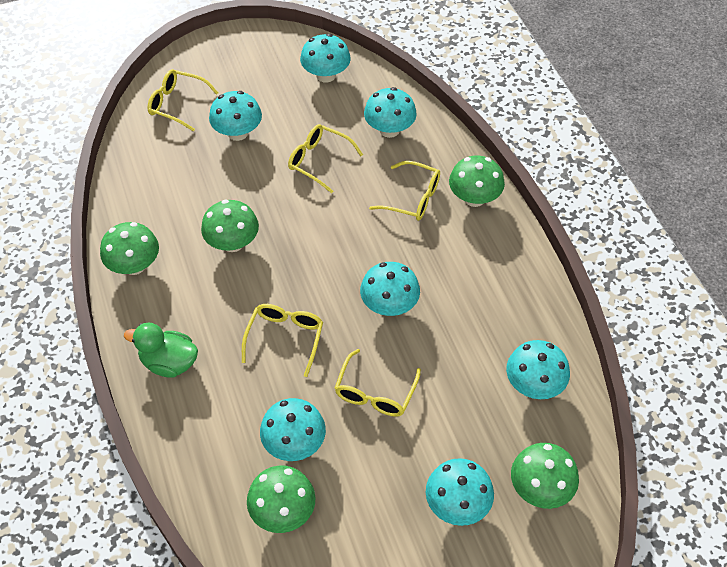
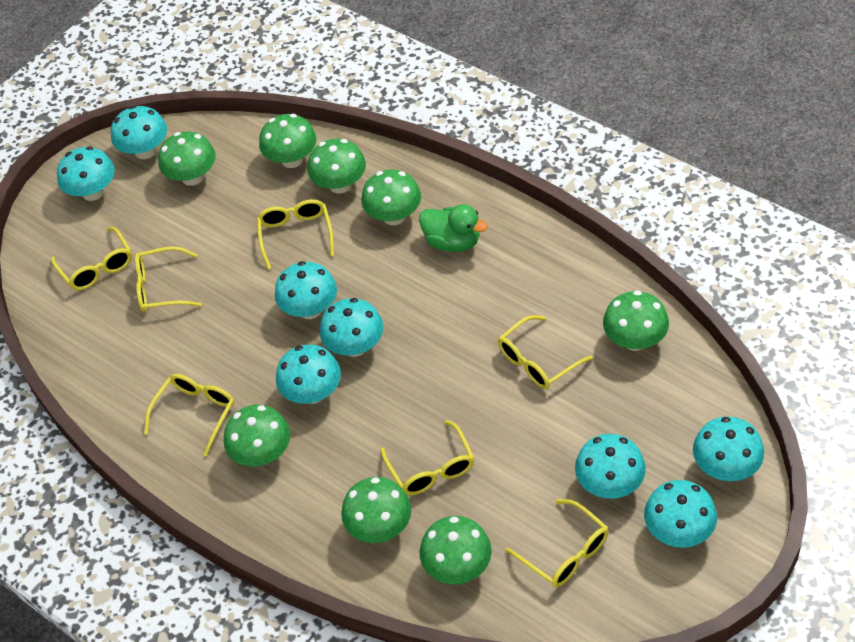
green mushroom: [100,222,159,275] [201,200,259,252] [247,465,316,533] [449,156,505,207] [511,443,579,509] = 5 -> [158,131,216,186] [224,405,290,466] [259,114,316,168] [308,139,366,194] [341,477,411,543] [361,169,421,225] [420,516,492,584] [603,290,669,351] = 8
turquoise mushroom: [209,91,262,141] [260,398,326,461] [300,34,351,83] [360,262,420,316] [364,87,417,138] [426,458,494,526] [506,340,570,399] = 7 -> [57,146,115,201] [111,106,167,159] [275,261,337,319] [276,345,341,404] [320,298,383,357] [575,434,646,499] [644,480,717,548] [693,417,764,481] = 8
yellow glasses: [148,69,218,131] [242,304,323,377] [288,124,363,193] [335,349,421,417] [369,161,440,221] = 5 -> [51,227,132,290] [135,246,202,312] [144,374,234,456] [257,199,334,269] [381,420,474,495] [498,315,593,389] [505,499,609,587] = 7

